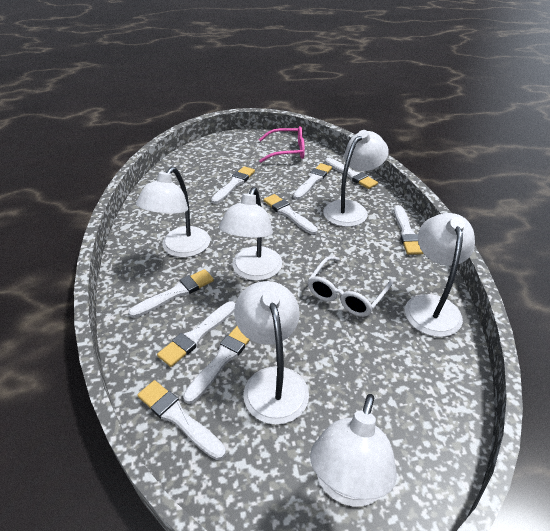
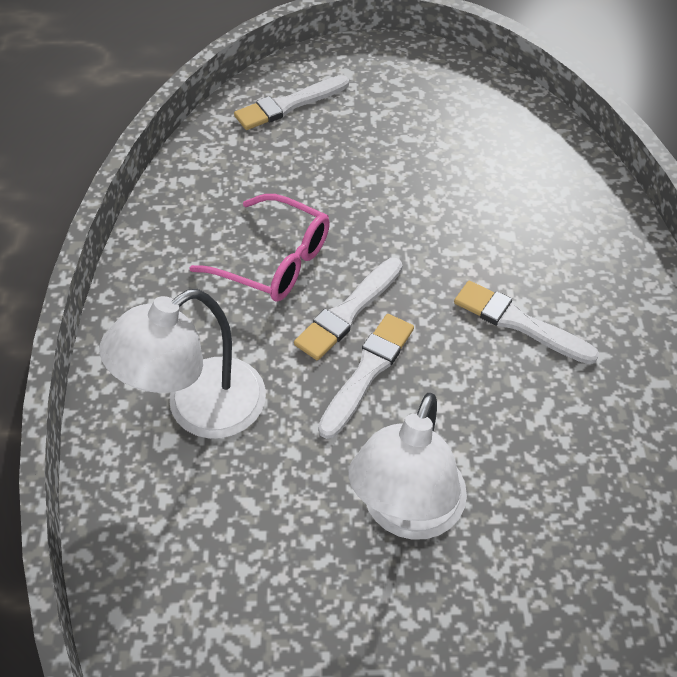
white brush: [129,269,214,318] [137,380,226,460] [157,301,235,367] [183,326,250,404] [211,166,255,204] [264,194,318,234] [293,163,332,200] [325,158,378,189] [394,205,424,255] = 9 -> [234,75,349,130] [294,258,403,360] [318,314,414,439] [454,281,599,364] = 4
white glasses: [308,256,394,317] = 1 -> none = 0
white lamp: [136,167,210,257] [219,187,282,281] [234,281,309,425] [310,394,397,506] [323,130,388,227] [405,213,475,337] = 6 -> [99,289,266,439] [349,393,467,540] = 2

